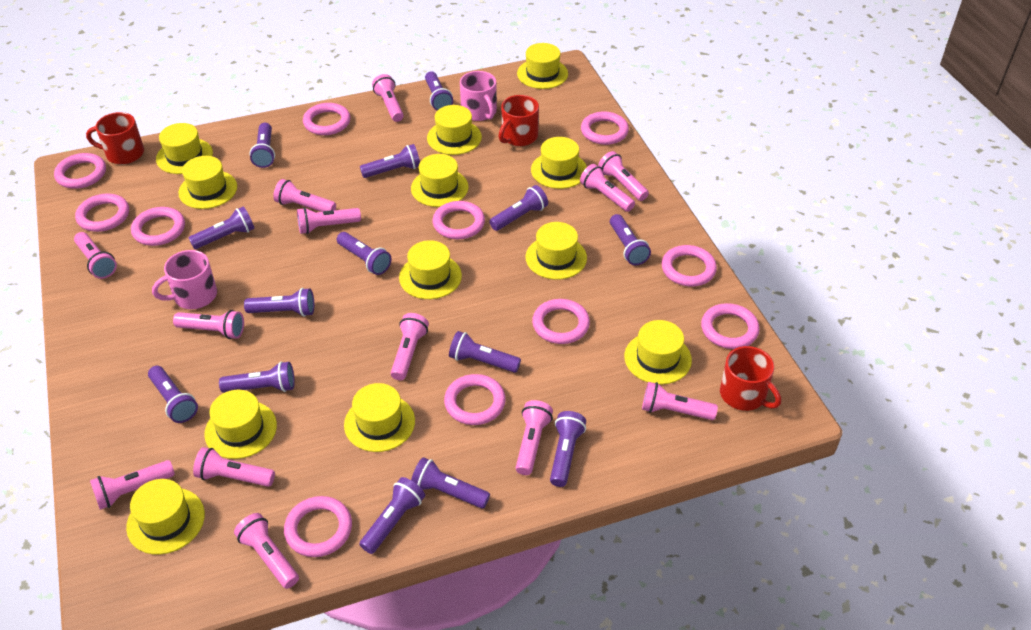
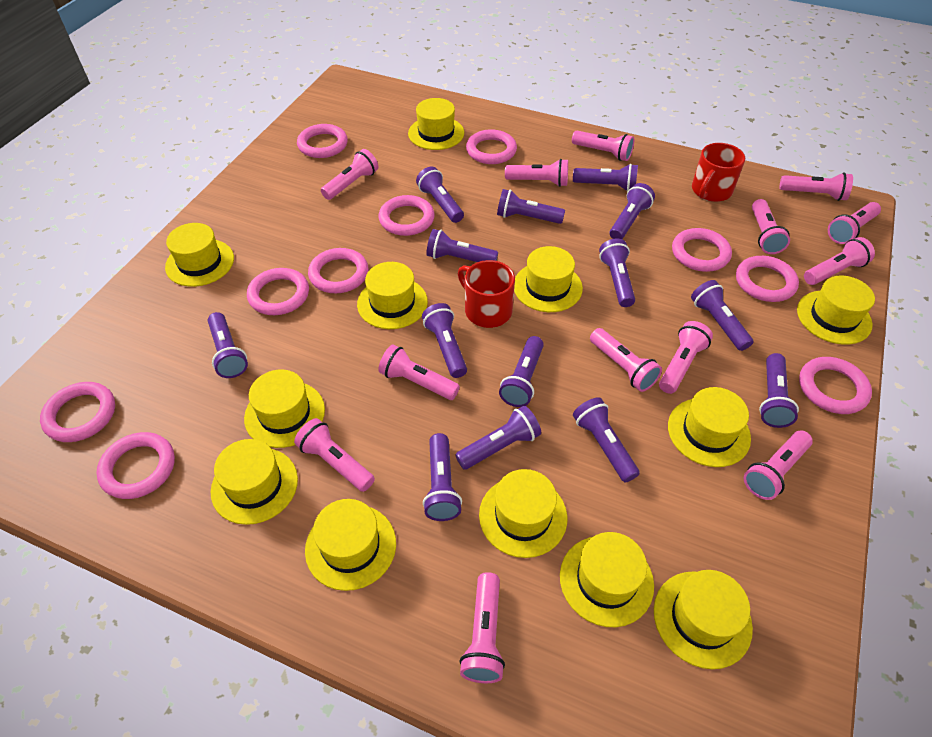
pink mug: [152,250,217,309] [460,71,497,121] = 2 -> none = 0
pink ring: [54,153,106,189] [75,194,129,232] [131,207,185,246] [284,496,352,557] [303,103,350,135] [432,201,485,239] [444,374,506,425] [532,299,590,344] [581,112,629,145] [662,245,717,286] [701,303,760,349] = 11 -> [40,382,115,442] [96,432,175,499] [247,268,309,315] [297,124,348,158] [308,248,368,293] [379,195,435,236] [466,129,517,164] [672,228,732,272] [736,256,799,302] [799,357,872,414] = 10
red mug: [86,112,144,164] [499,95,539,146] [720,346,781,411] = 3 -> [458,260,515,328] [692,143,745,202] = 2

